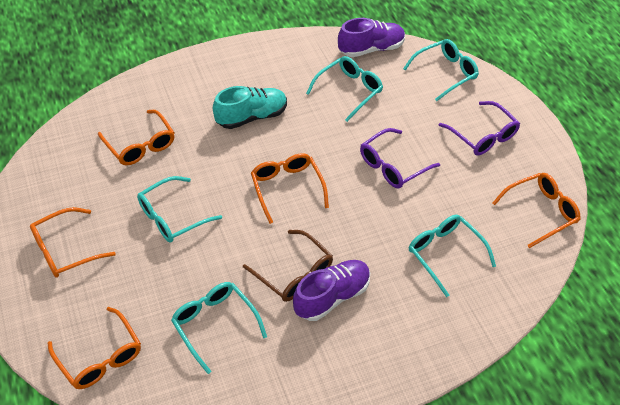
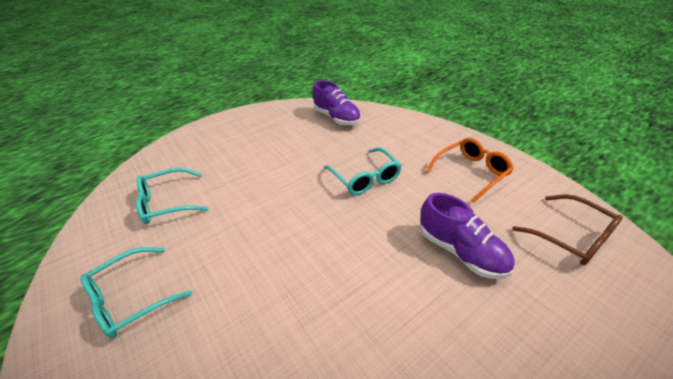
orange glasses: [30,207,116,278] [48,307,141,389] [98,110,174,165] [251,153,329,224] [493,173,581,248] = 5 -> [426,138,514,203] = 1
purple glasses: [360,128,440,188] [439,101,520,156] = 2 -> none = 0
turquoise glasses: [137,176,222,243] [171,282,267,374] [306,56,383,122] [403,39,479,101] [409,215,496,297] = 5 -> [80,247,192,338] [136,168,209,224] [324,147,402,195] = 3
turquoise shoe: [213,86,287,129] = 1 -> none = 0

